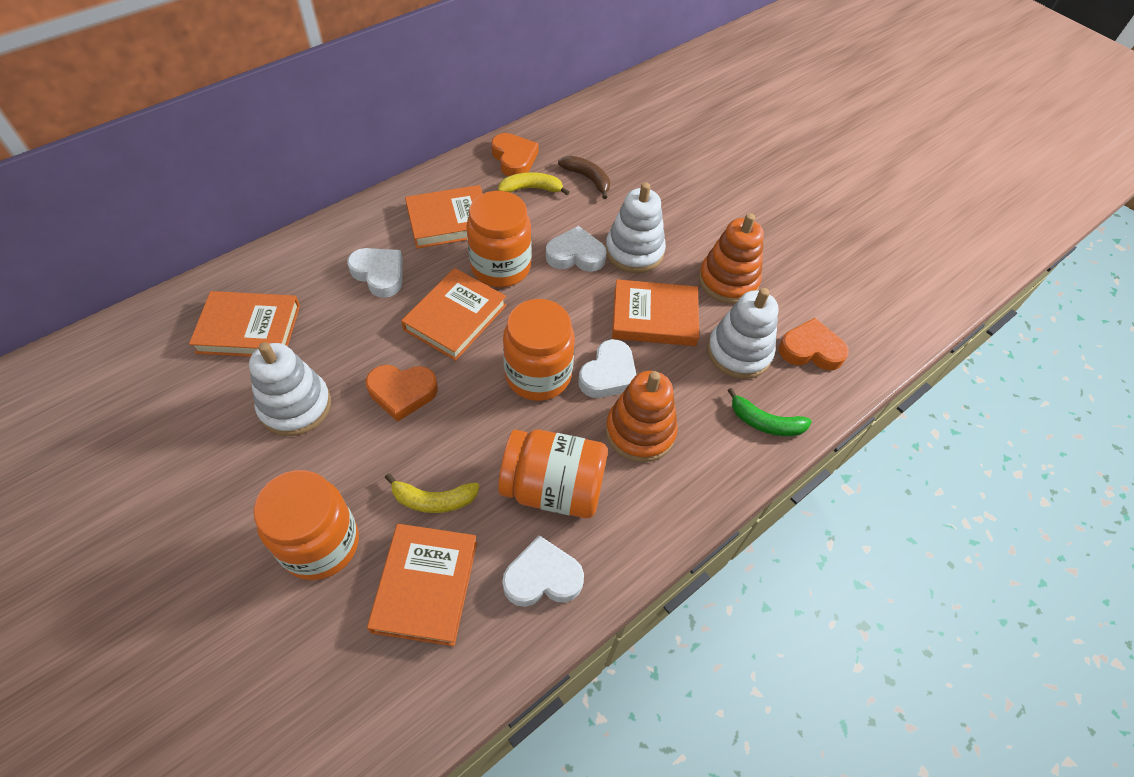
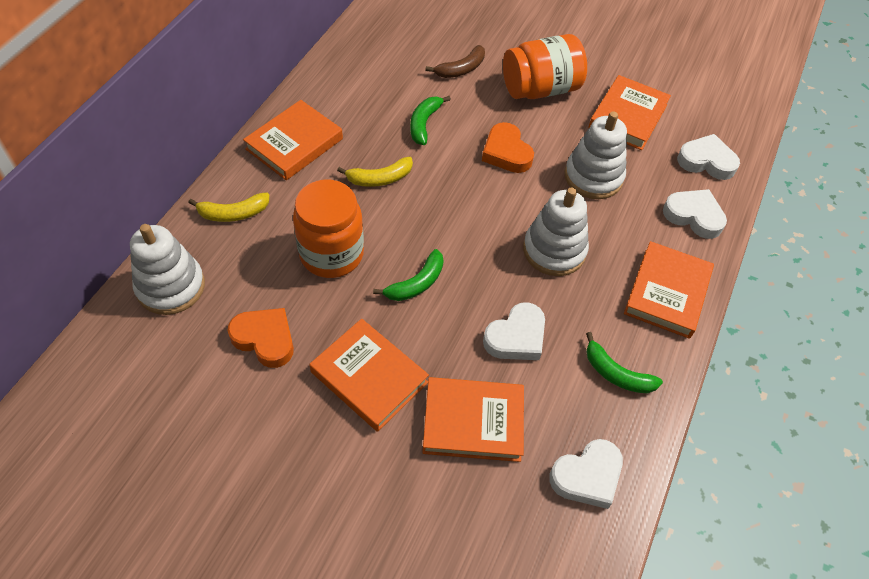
green banana: [727,388,812,436] = 1 -> [373,249,443,301] [410,96,451,145] [586,332,663,393] = 3
orange heart: [366,365,438,422] [491,133,538,176] [779,318,849,370] = 3 -> [227,308,294,368] [482,122,534,173] = 2
orange jar: [254,470,359,580] [466,191,532,287] [498,430,608,518] [503,299,575,401] = 4 -> [293,180,364,278] [503,34,587,99] = 2
orange stacking toy: [606,371,678,462] [698,213,764,304] = 2 -> none = 0

